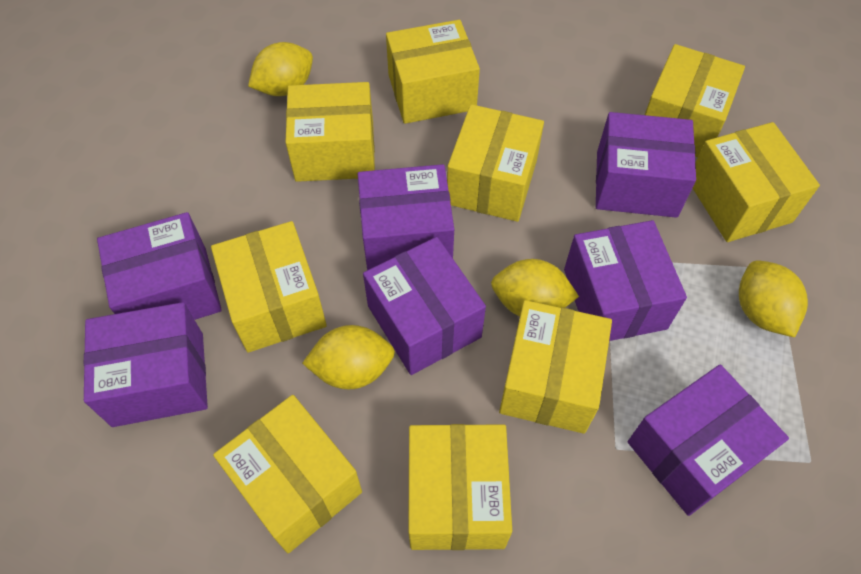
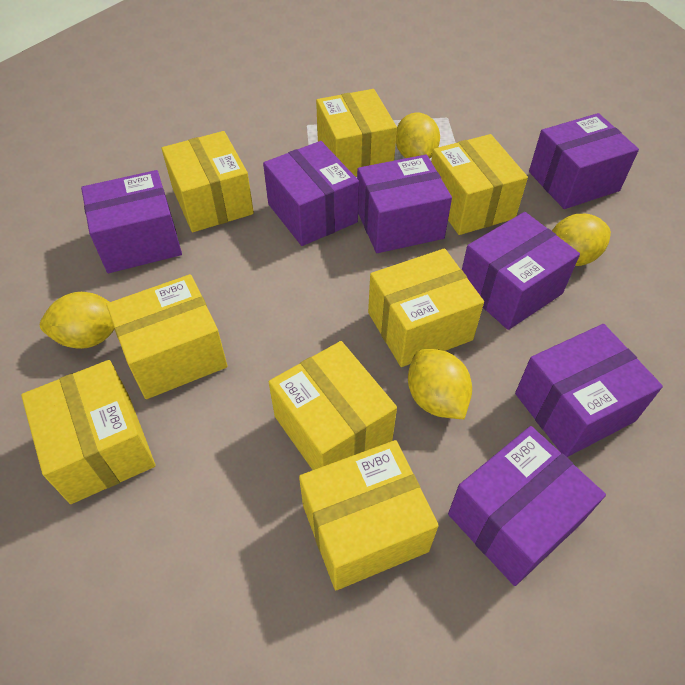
yellow box: [211,221,327,353] [213,395,362,553] [285,82,375,182] [386,20,480,124] [408,424,512,550] [447,104,544,222] [499,300,612,434] [645,44,745,157] [693,122,820,242] = 9 -> [21,360,156,504] [106,274,227,399] [162,131,254,232] [269,341,397,470] [299,440,439,590] [316,89,397,177] [368,248,484,367] [431,134,528,235] = 8

